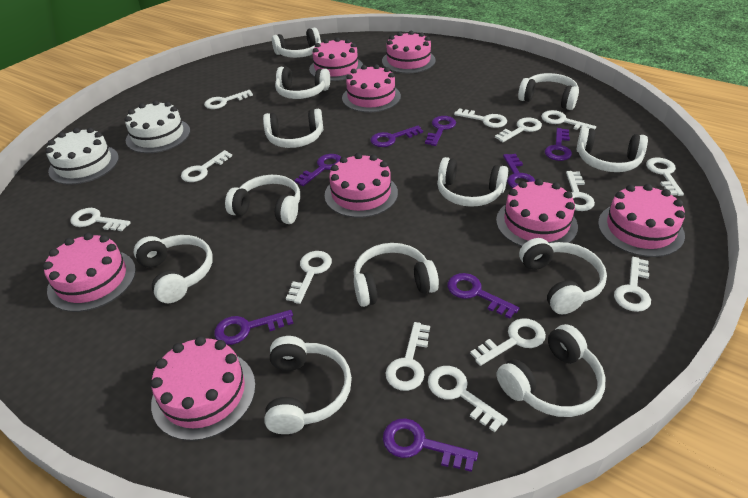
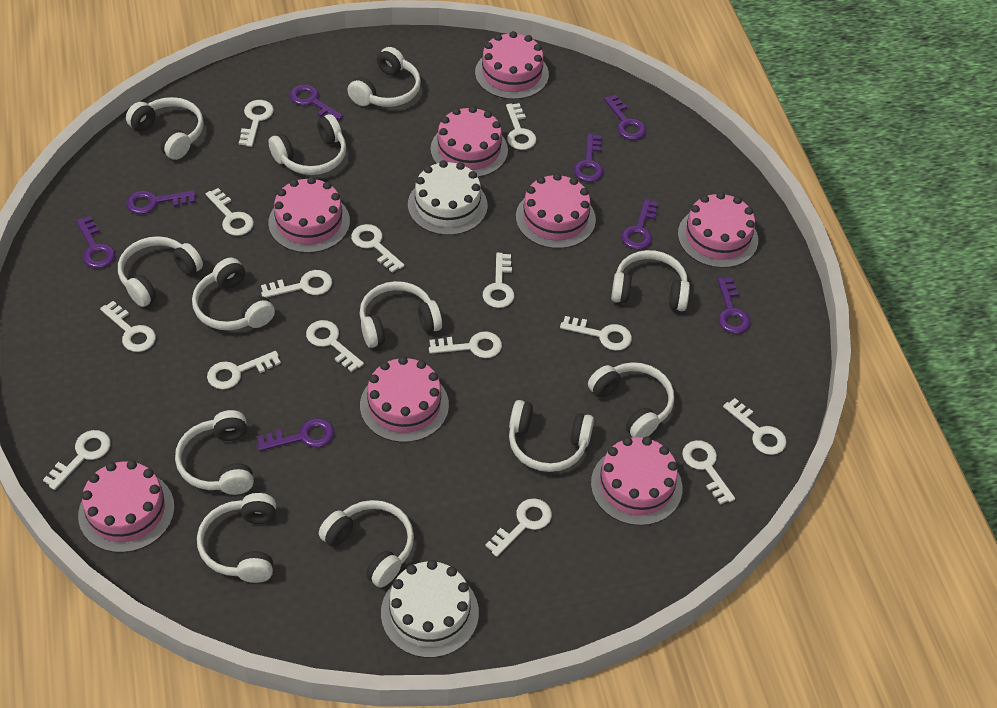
white key: [70,208,131,231] [181,150,232,182] [204,90,253,109] [286,251,332,304] [385,322,430,391] [428,366,508,432] [454,108,507,128] [470,318,546,366] [495,117,542,142] [541,110,596,130] [566,171,595,211] [614,257,651,312] [646,158,684,196] = 13 -> [43,430,111,490] [100,301,156,352] [205,188,254,236] [207,351,281,389] [239,100,274,147] [261,270,332,298] [306,320,364,372] [351,224,404,273] [429,331,502,358] [483,253,514,308] [486,498,552,557] [506,103,536,150] [560,316,632,351] [682,440,735,505] [723,398,787,455] = 15

